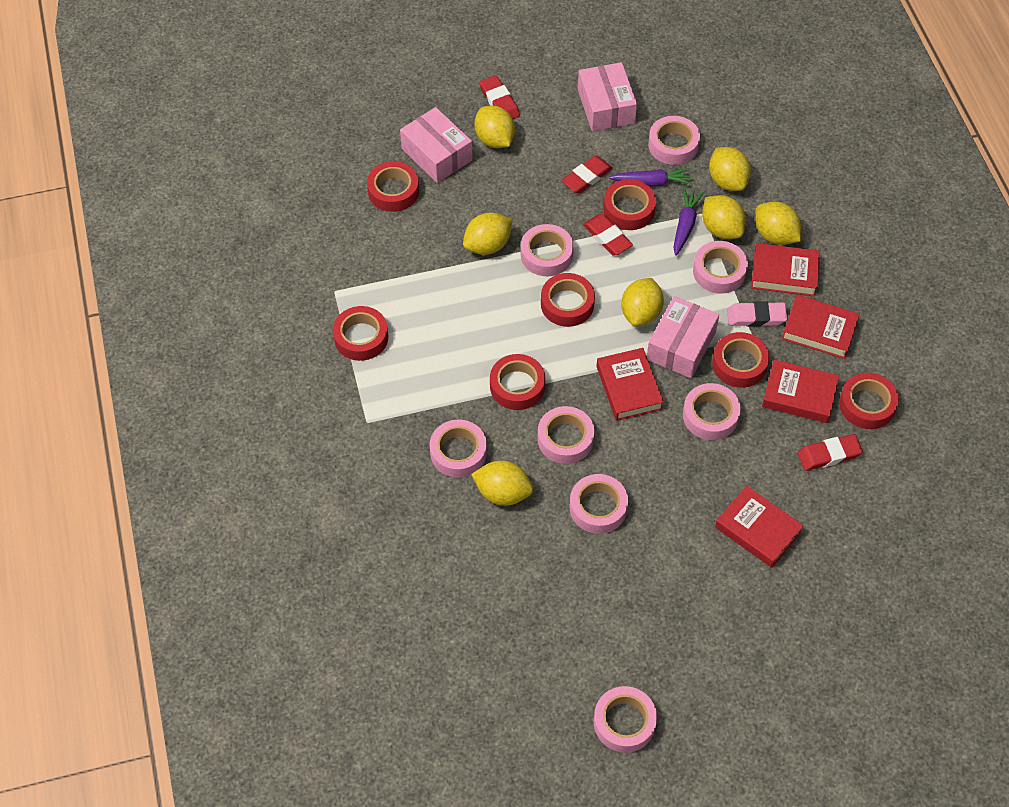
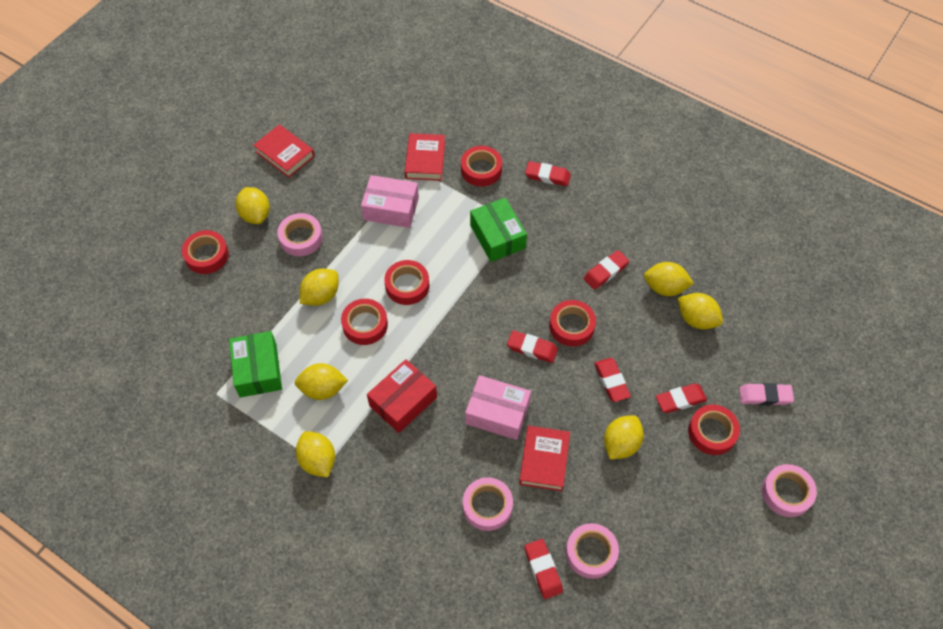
green box: none = 0 -> [229,331,282,398] [470,198,527,262] = 2
pink box: [400,107,473,183] [578,62,637,131] [647,296,719,378] = 3 -> [361,175,419,228] [465,375,531,440] = 2
pink tape: [430,420,487,478] [521,224,574,276] [537,406,595,464] [570,474,628,534] [594,686,657,753] [648,116,700,165] [683,383,741,440] [693,241,748,294] = 8 -> [277,213,323,256] [463,477,513,531] [566,523,619,579] [762,464,817,517] = 4
purple carrot: [609,168,692,187] [673,188,704,256] = 2 -> none = 0
red book: [596,348,664,421] [715,486,804,568] [751,243,820,297] [762,360,839,423] [782,295,860,359] = 5 -> [253,124,315,178] [405,133,445,181] [519,426,570,491] = 3
red box: none = 0 -> [367,359,437,433] = 1
red eraser: [480,75,520,119] [561,155,613,193] [583,214,633,256] [797,434,863,471] = 4 -> [507,330,558,363] [524,539,563,599] [525,161,571,186] [583,250,629,290] [594,358,631,402] [656,383,707,413] = 6
red tape: [333,306,388,361] [367,161,419,212] [490,354,545,410] [541,273,595,327] [603,179,656,230] [712,332,769,388] [839,373,899,429] = 7 -> [182,230,229,274] [341,299,388,345] [384,260,430,305] [461,146,502,186] [549,300,596,347] [688,405,740,455] = 6

